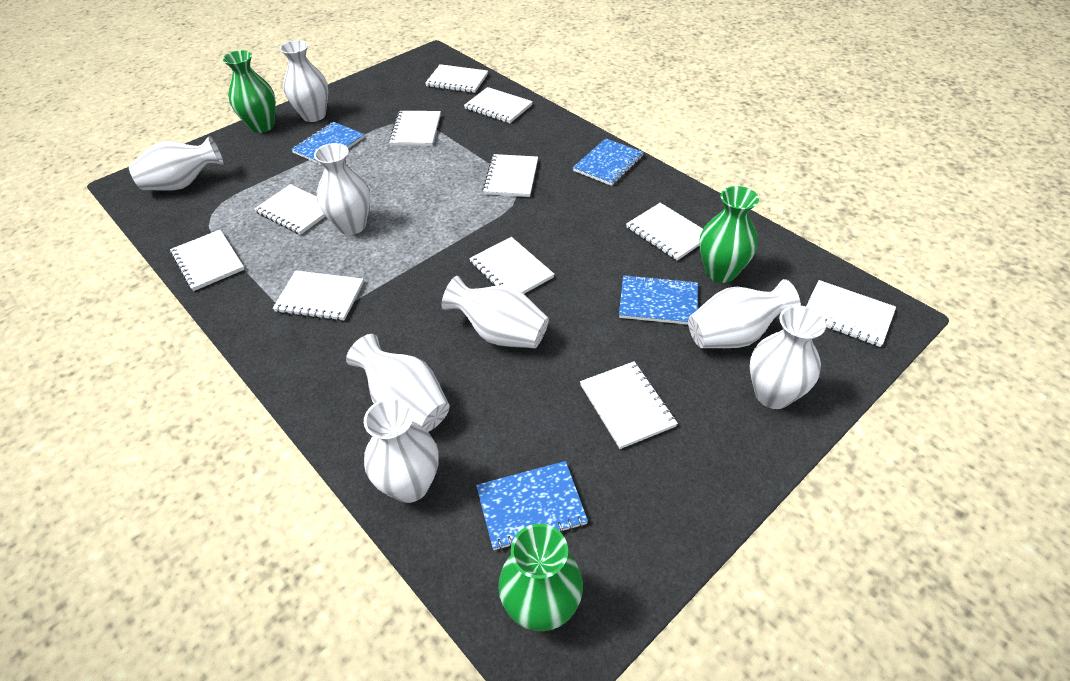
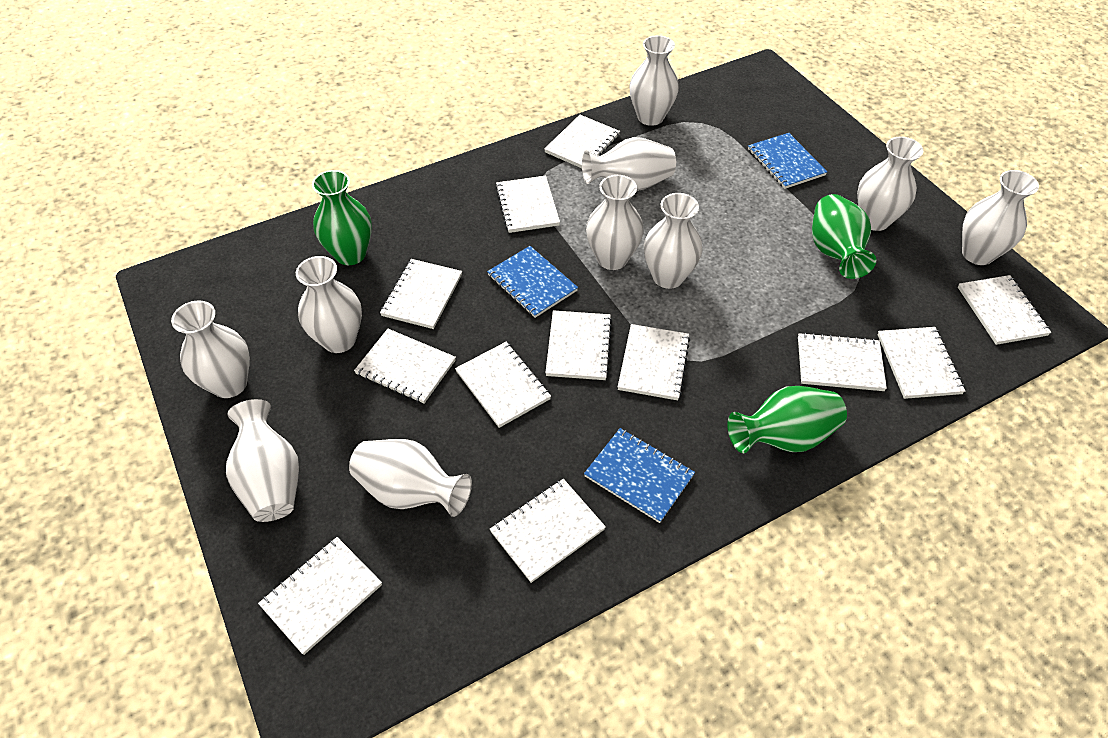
blue notebook: [291,122,365,166] [476,461,588,550] [573,138,644,186] [619,275,698,325] = 4 -> [487,246,578,318] [584,428,695,523] [748,133,827,189] = 3
white notebook: [170,230,245,291] [254,184,326,235] [273,271,364,321] [389,111,441,146] [425,64,488,93] [464,87,533,123] [469,237,554,294] [482,154,538,197] [580,361,678,449] [626,203,703,261] [806,280,896,347] = 11 -> [258,537,382,655] [354,329,456,404] [380,259,462,329] [455,342,551,428] [490,479,606,583] [495,176,560,233] [544,115,620,168] [545,310,612,380] [618,324,690,400] [798,333,887,391] [877,327,965,399] [958,275,1051,345] = 12
white vase: [129,136,224,191] [280,40,328,122] [314,143,370,235] [346,334,450,432] [364,398,439,503] [442,276,549,348] [688,279,801,348] [750,305,826,409] = 8 -> [171,300,250,398] [226,399,299,522] [296,256,362,353] [349,439,472,517] [582,137,676,191] [586,175,644,270] [629,35,679,126] [644,193,702,289] [857,137,923,231] [962,170,1039,265] = 10

